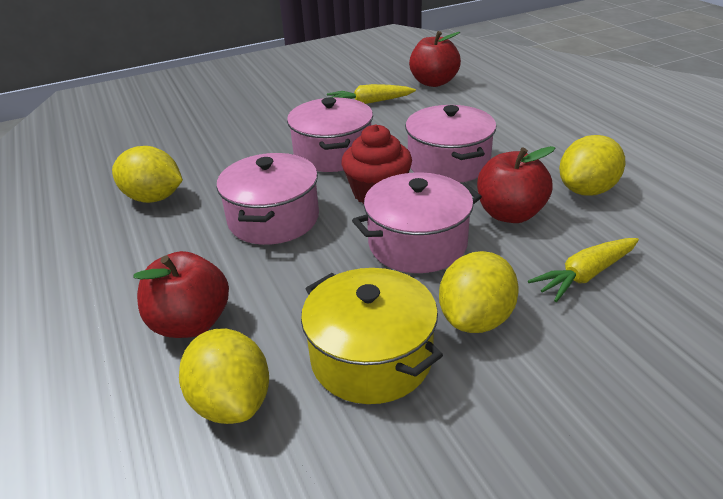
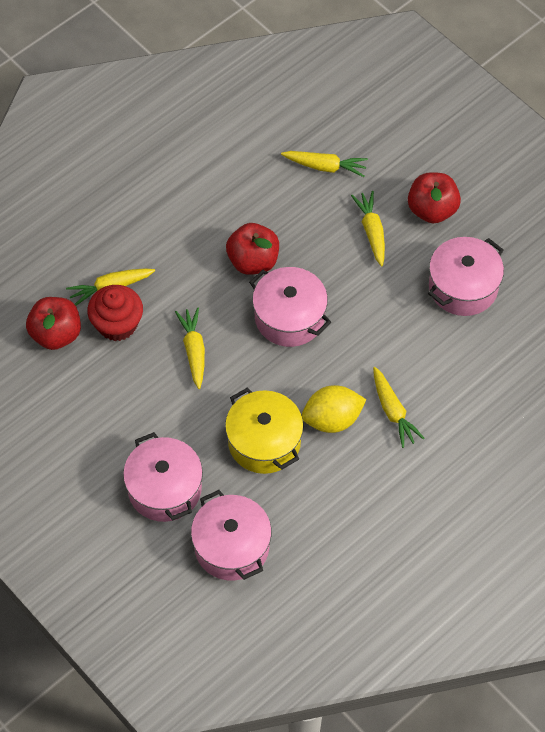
yellow carrot: [327,84,416,104] [528,238,639,302] = 2 -> [66,268,155,306] [175,308,205,389] [281,151,368,177] [351,191,385,267] [373,367,425,448] = 5
yellow lemon: [112,146,183,203] [179,329,269,424] [439,251,519,333] [559,135,626,196] = 4 -> [302,385,366,433] = 1

